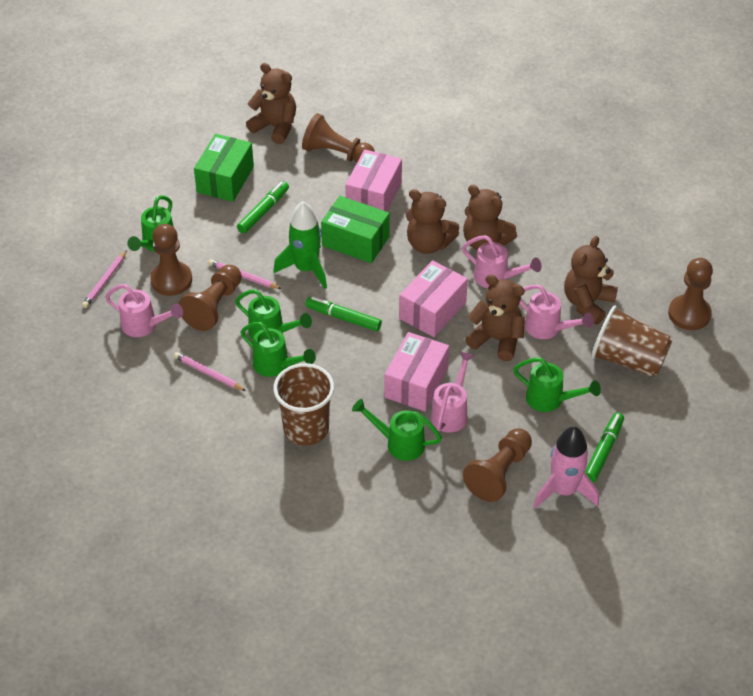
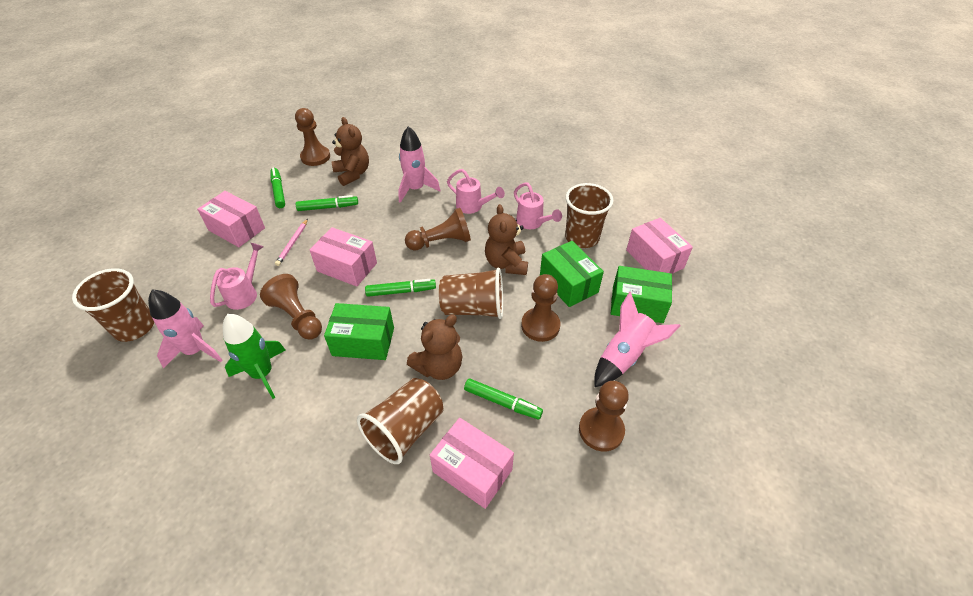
brown cup: [273,363,334,445] [591,305,672,377] = 2 -> [72,268,154,342] [357,378,443,464] [439,267,503,319] [565,183,613,248] = 4
brown teddy bear: [246,63,296,144] [406,189,459,254] [463,185,517,250] [465,274,525,361] [564,236,618,325] = 5 -> [331,117,369,186] [407,315,463,380] [485,204,528,275] = 3
green box: [194,134,254,202] [321,196,390,263] = 2 -> [324,303,394,360] [540,241,604,307] [611,266,672,323] = 3
green marker: [237,181,289,234] [305,297,382,331] [585,412,624,482] = 3 -> [270,168,285,208] [296,195,358,211] [365,279,436,297] [464,379,543,420] = 4
green watering can: [127,195,174,252] [235,289,312,339] [240,322,316,377] [352,399,442,461] [513,357,601,412] = 5 -> none = 0
pink box: [345,149,402,212] [384,332,449,411] [399,260,468,337] = 3 -> [197,191,265,247] [310,227,377,287] [430,418,514,509] [626,218,693,274] = 4
pink pencil: [82,250,127,308] [174,352,246,391] [208,259,282,289] = 3 -> [275,219,308,266] = 1
pink rocket: [533,426,599,508] = 1 -> [148,290,222,369] [398,126,440,203] [594,292,680,387] = 3
pink watering can: [105,284,183,337] [431,351,475,433] [462,235,542,288] [519,285,594,339] = 4 -> [210,243,264,310] [447,169,505,214] [514,183,562,229] = 3

